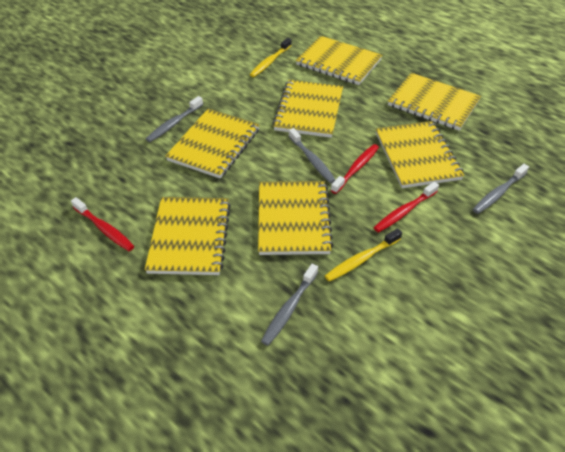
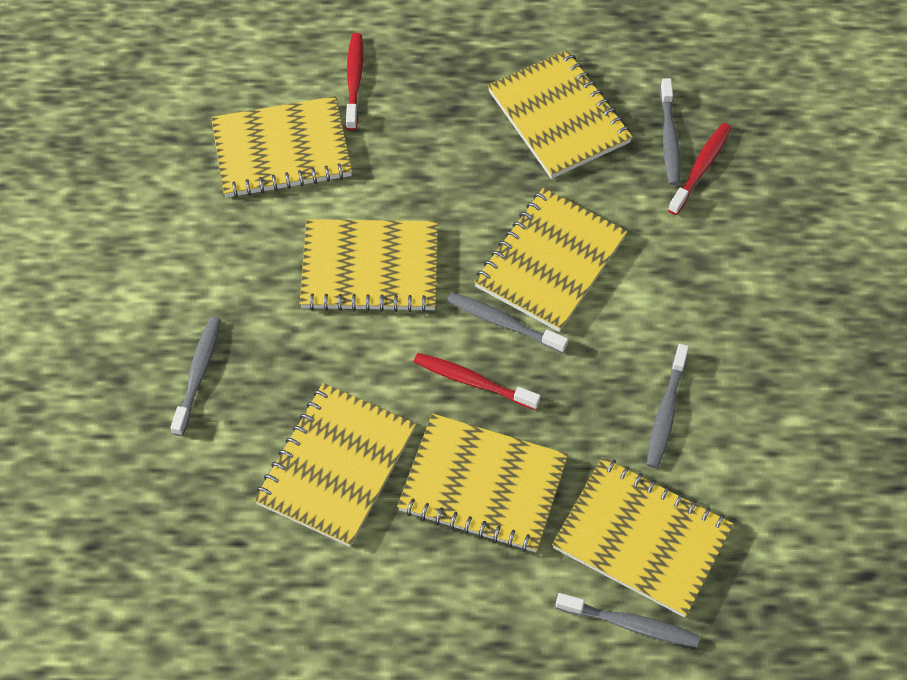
grey toothbrush: [146,96,203,142] [261,264,318,346] [289,128,336,184] [473,164,529,214] = 4 -> [170,317,221,436] [446,292,568,353] [555,593,699,647] [646,344,689,468] [660,78,681,185] = 5
yellow toothbrush: [250,38,292,77] [325,228,402,282] = 2 -> none = 0

